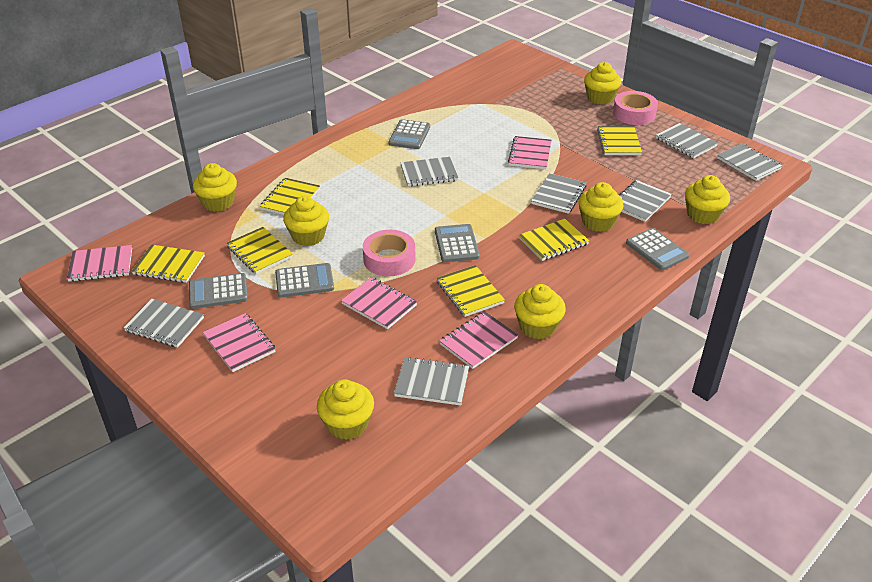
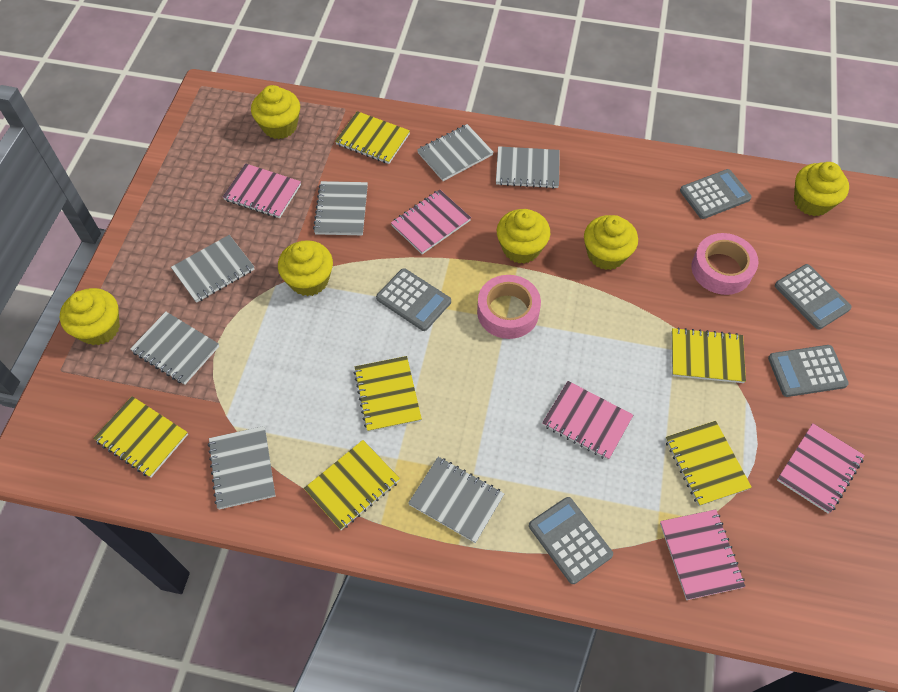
yellow cupcake: [193,163,237,212] [283,196,329,246] [317,380,374,440] [514,284,566,339] [578,182,624,232] [584,62,621,104] [685,175,730,224] = 7 -> [60,288,120,345] [251,85,300,139] [278,240,333,296] [497,209,550,264] [584,215,638,270] [794,162,849,216] = 6

